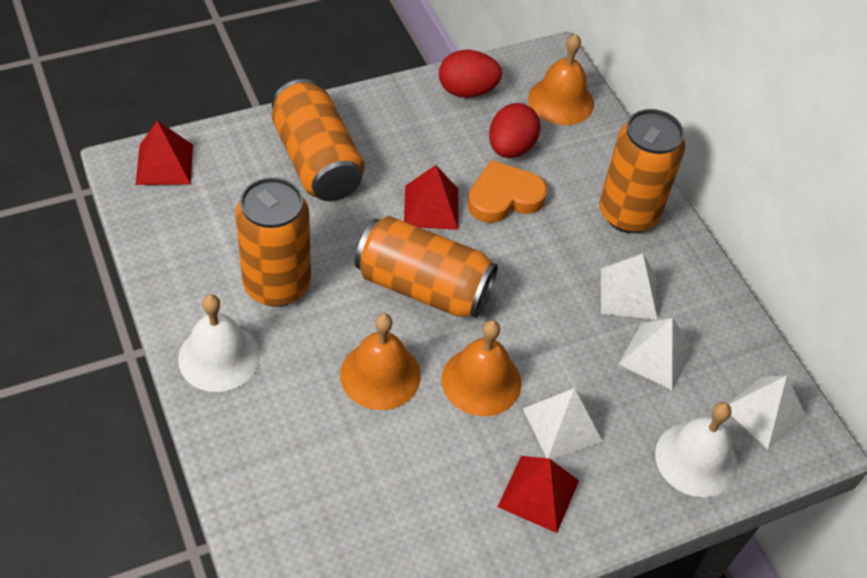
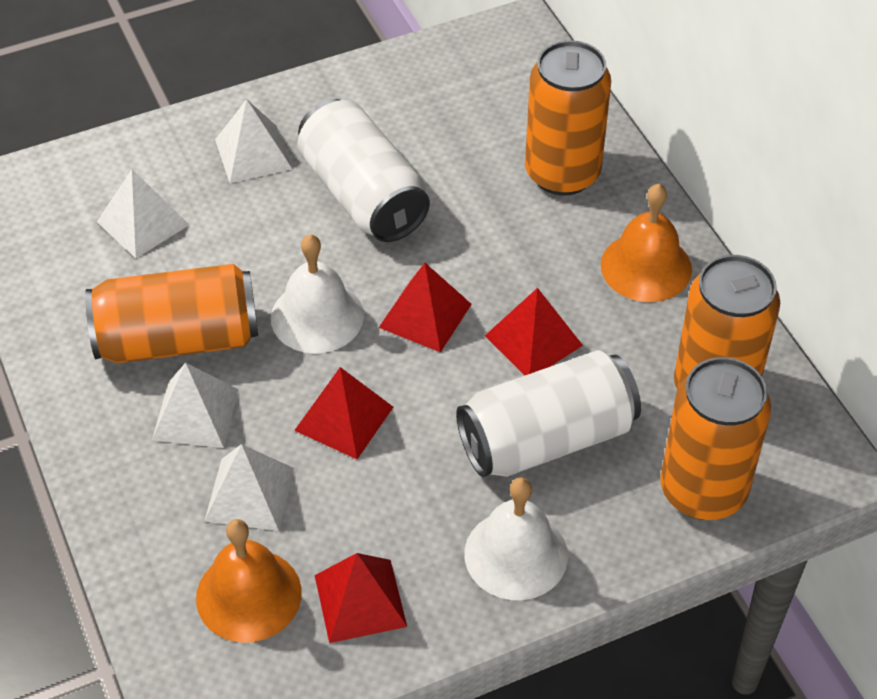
orange bell: [340,313,421,410] [441,320,521,416] [528,34,594,125] = 3 -> [196,519,302,643] [601,184,692,302] = 2
orange heart: [467,160,547,223] = 1 -> none = 0
red egg: [439,50,502,97] [489,103,541,158] = 2 -> none = 0
red pyramid: [136,121,193,185] [404,165,458,230] [498,456,579,533] = 3 -> [294,367,393,459] [315,553,407,643] [379,263,472,353] [485,288,583,375] = 4
white can: none = 0 -> [297,99,430,242] [456,350,641,477] = 2

